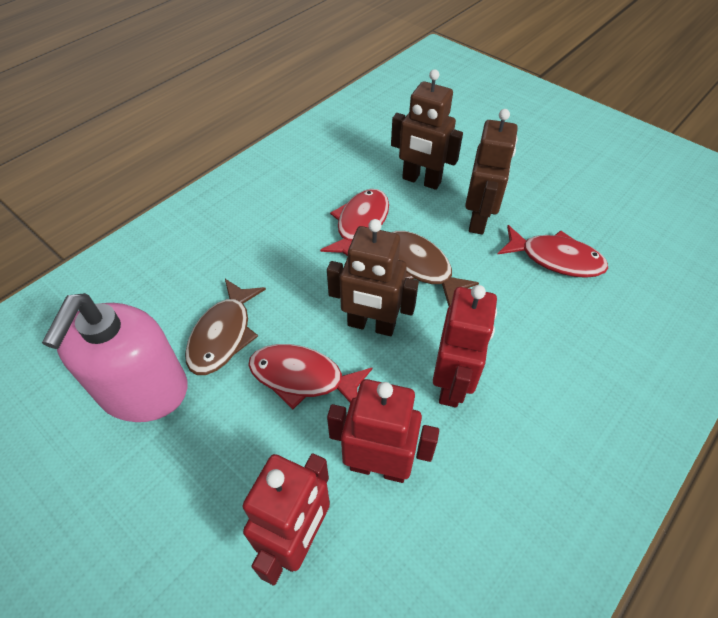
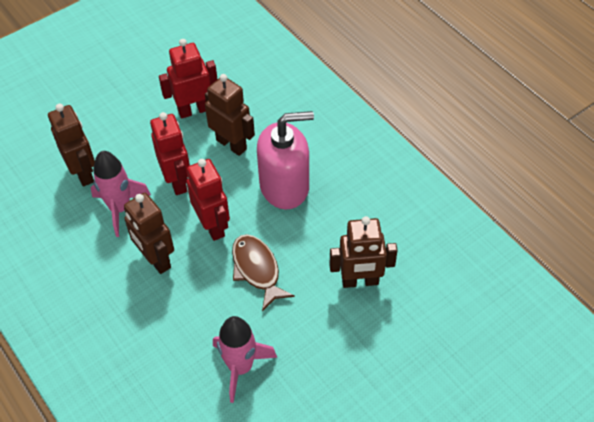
brown fish: [185,279,266,375] [392,231,479,306] = 2 -> [232,234,295,311] = 1
brown robot: [327,219,419,336] [391,69,463,190] [465,109,518,235] = 3 -> [48,104,95,187] [124,193,174,274] [205,74,255,156] [329,216,398,288] = 4
pink rocket: none = 0 -> [91,151,151,237] [213,316,277,403] = 2
red fish: [248,344,372,410] [320,189,389,256] [497,225,608,278] = 3 -> none = 0

